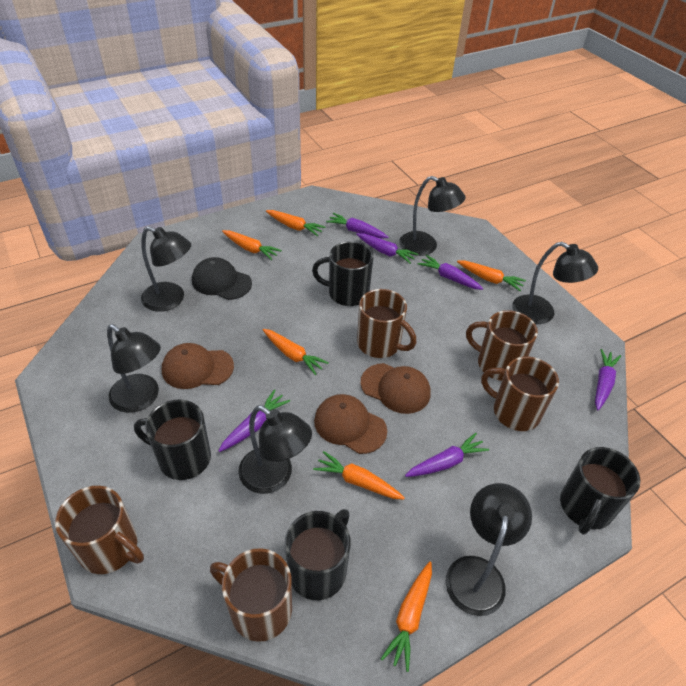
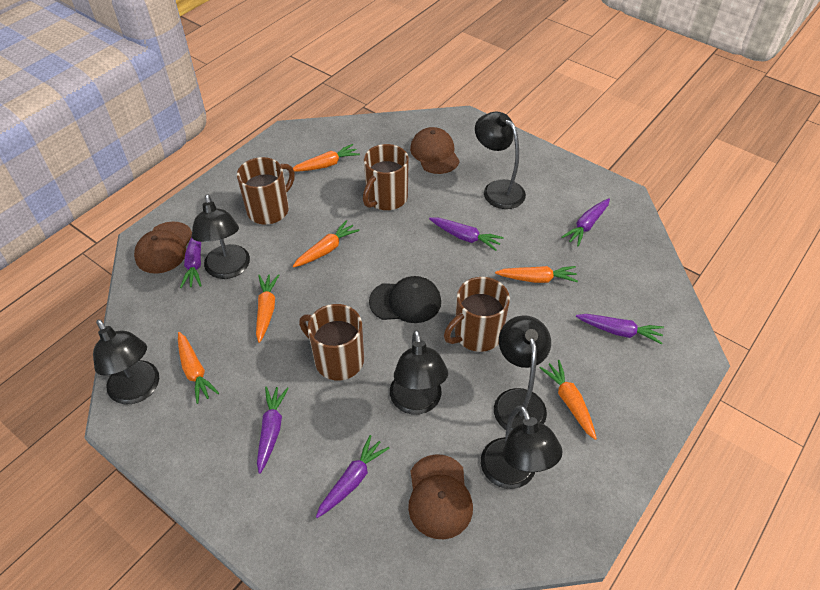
black mug: [134,399,211,480] [285,509,351,600] [312,241,374,306] [560,447,640,535] = 4 -> none = 0
brown mug: [55,486,144,574] [210,548,292,642] [357,289,417,358] [466,310,538,381] [481,357,559,431] = 5 -> [237,157,295,224] [299,304,364,380] [363,144,409,210] [444,277,510,352] = 4

